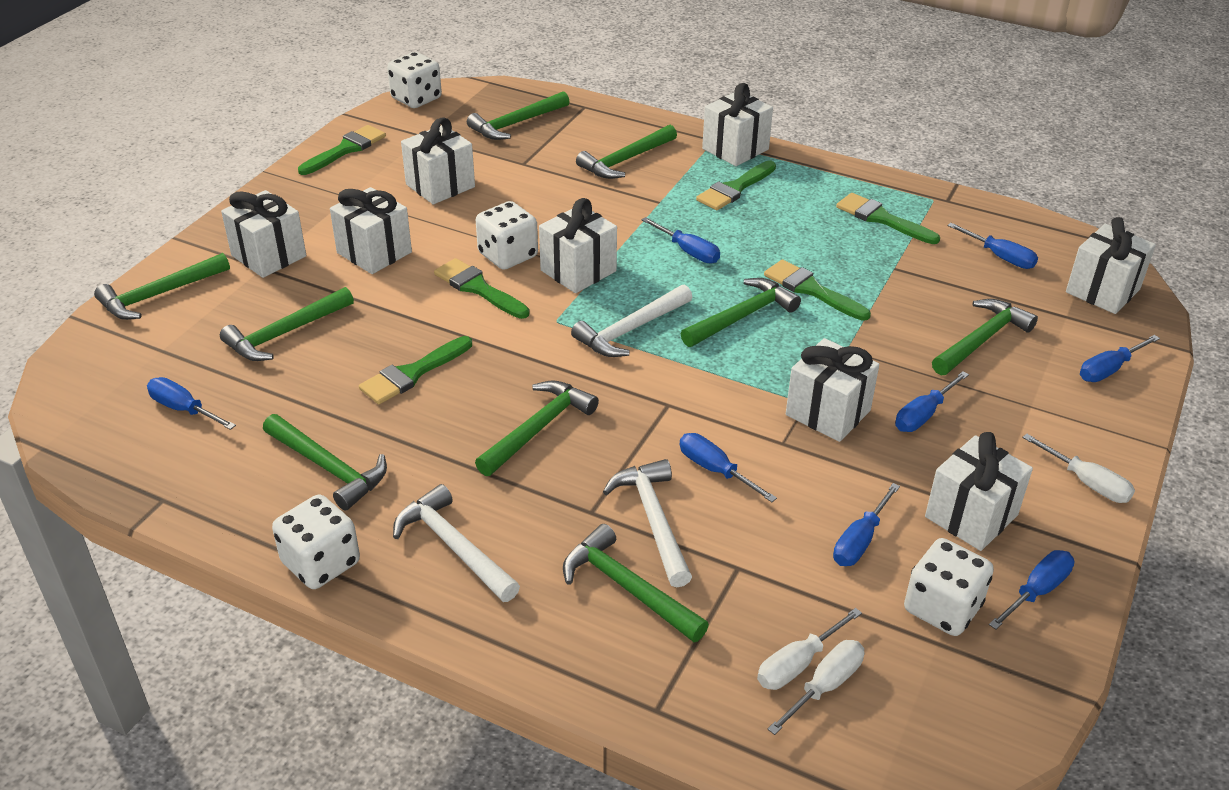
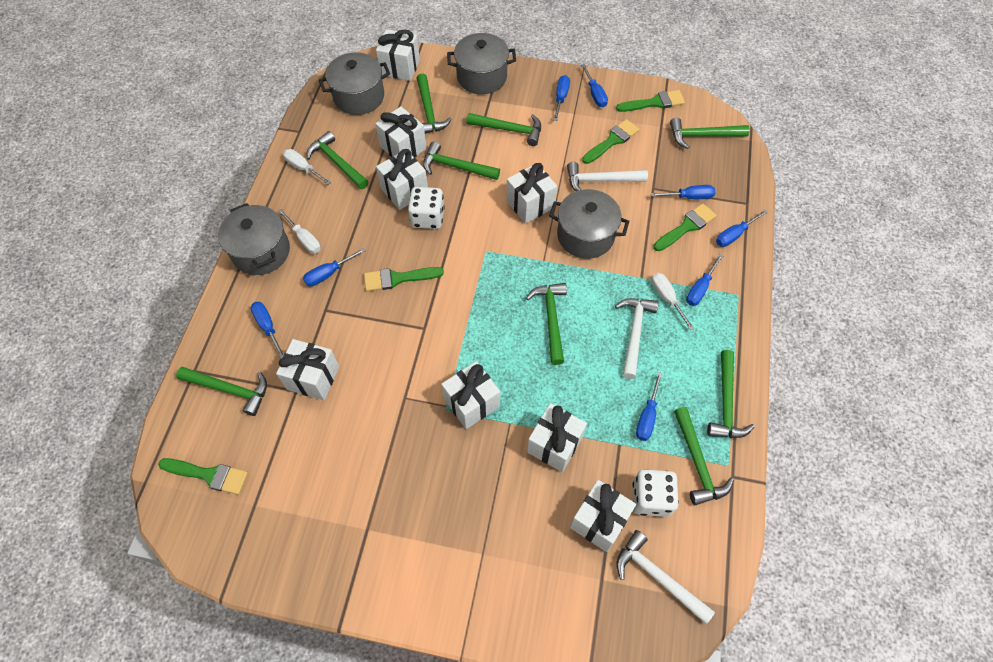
green brush: [298,125,386,175] [359,336,472,404] [434,258,530,319] [696,160,776,210] [764,259,871,321] [836,193,940,244] = 6 -> [158,458,248,495] [364,267,444,292] [582,119,639,164] [616,90,685,112] [654,203,717,251] = 5
grey pot: none = 0 -> [218,203,290,275] [319,52,390,115] [447,33,516,94] [549,189,629,259] = 4
white dice: [272,494,360,589] [387,52,442,108] [476,201,538,270] [904,538,994,636] = 4 -> [408,187,445,229] [633,469,679,517] = 2

